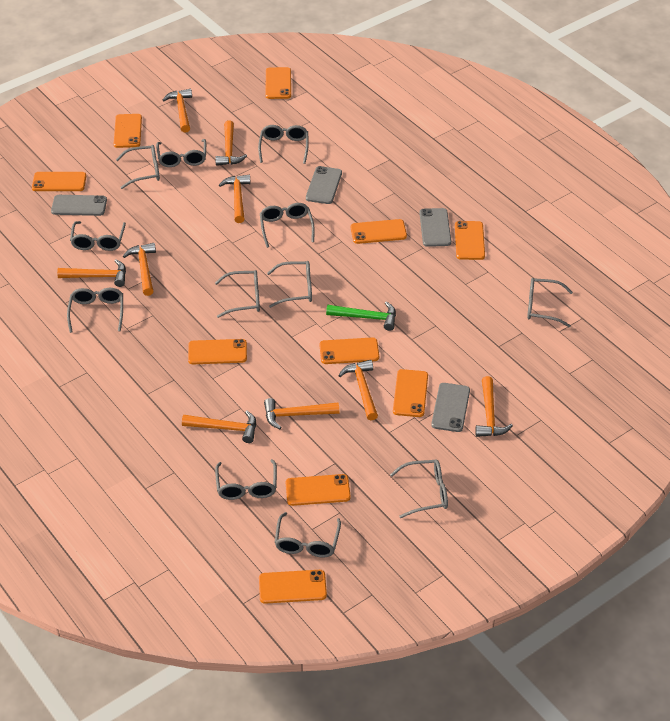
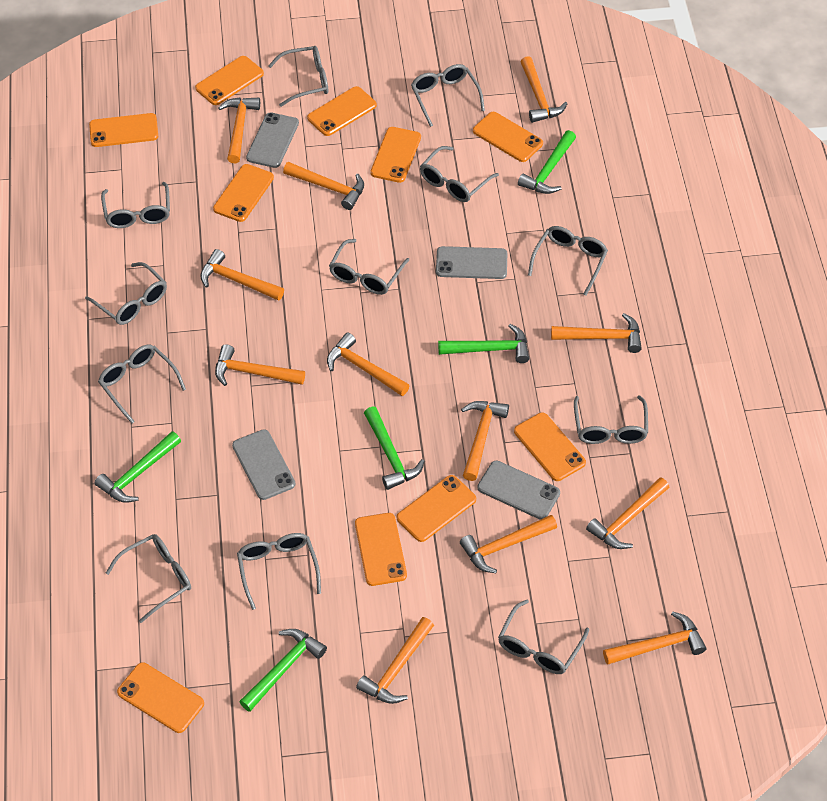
green hammer: [326,302,396,331] = 1 -> [95,431,181,503] [239,629,327,712] [364,407,424,490] [438,324,529,363] [518,130,576,194] = 5
orange hammer: [57,260,126,287] [123,243,156,296] [163,89,192,133] [182,410,256,443] [215,120,247,166] [219,175,251,223] [264,398,339,429] [338,360,378,420] [475,376,513,437] = 9 -> [200,249,284,301] [215,344,305,386] [218,98,260,163] [283,162,364,210] [327,333,410,396] [356,617,434,704] [460,515,557,573] [461,401,509,481] [521,56,567,123] [551,313,642,353] [586,477,670,549] [603,611,707,665] = 12

